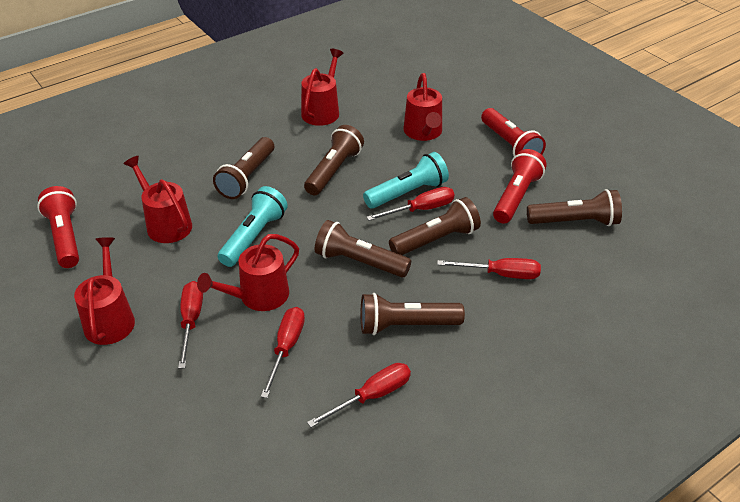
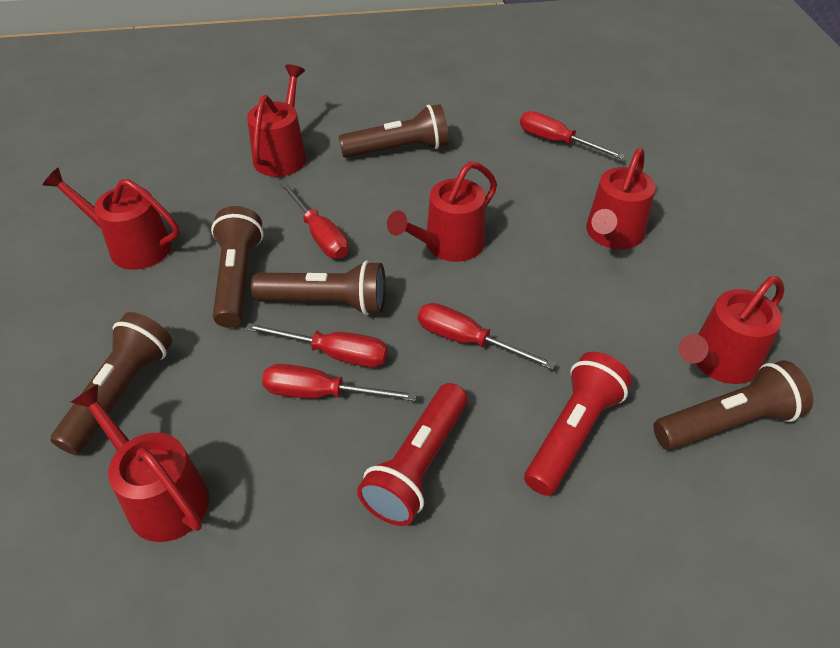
brown flashlight: [213,137,274,199] [304,125,364,195] [315,220,411,277] [361,293,465,335] [389,197,481,255] [527,189,622,226] = 6 -> [50,312,172,455] [211,206,264,328] [251,261,386,315] [339,104,449,158] [653,360,813,450] = 5
red flashlight: [37,186,79,268] [481,108,546,157] [493,149,547,224] = 3 -> [357,383,467,526] [524,352,632,496] = 2
red watering can: [74,237,135,345] [124,156,192,243] [197,234,299,311] [301,49,344,126] [404,73,442,141] = 5 -> [43,168,179,270] [71,384,209,542] [247,64,306,177] [387,161,497,262] [586,148,655,249] [678,276,785,384] = 6
turquoise flashlight: [217,186,288,267] [363,152,449,209] = 2 -> none = 0

